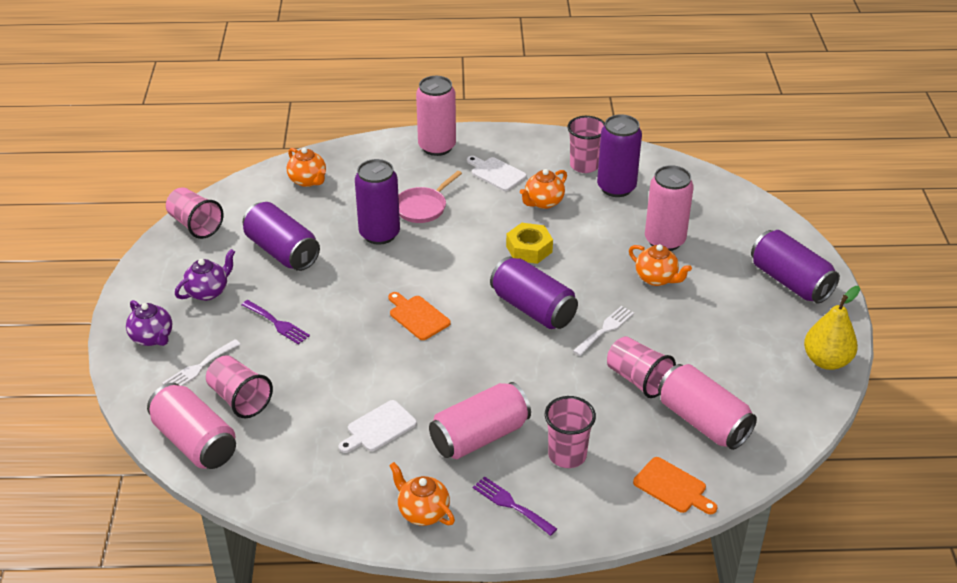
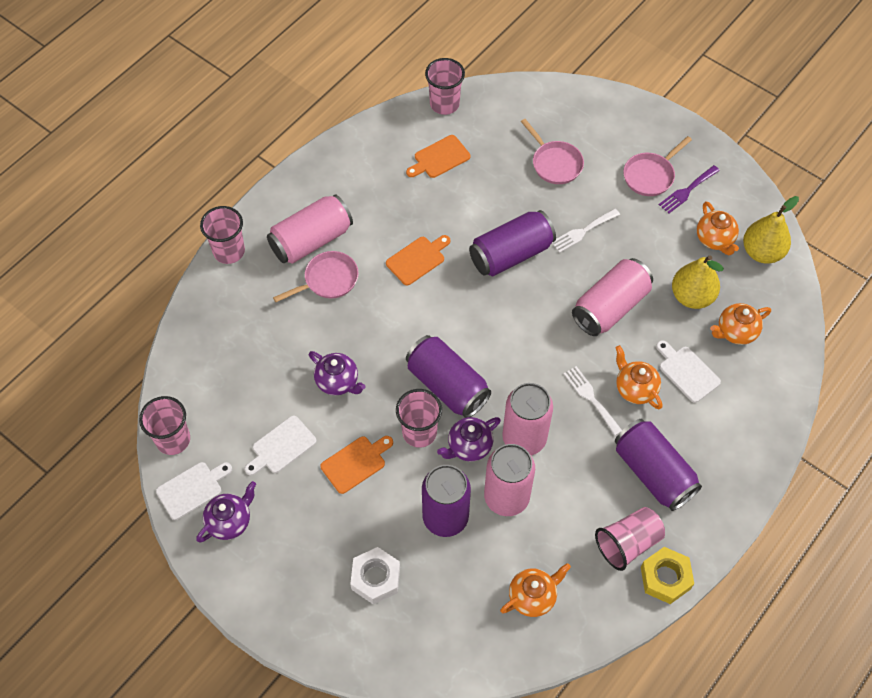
orange cutting board: [388,292,451,340] [633,457,717,514] = 2 -> [320,436,393,494] [386,235,450,286] [406,135,471,178] = 3
pink can: [147,383,236,469] [416,76,456,156] [429,382,531,459] [645,165,694,251] [658,364,757,450] = 5 -> [267,194,353,264] [484,444,535,516] [502,383,553,455] [572,258,653,336] = 4
pink pan: [398,171,462,223] = 1 -> [273,251,359,302] [521,119,584,184] [623,136,692,196] = 3
purple can: [243,202,320,271] [355,159,400,245] [490,256,578,329] [597,114,642,197] [751,230,840,304] = 5 -> [406,335,491,418] [422,465,471,537] [469,210,556,276] [615,419,702,511] = 4
purple fork: [242,300,310,345] [473,476,557,536] = 2 -> [659,165,720,213] = 1
purple teapot: [126,300,172,346] [175,249,235,301] = 2 -> [196,481,256,543] [309,351,366,395] [437,417,501,462] = 3
white cutting board: [339,400,417,453] [467,156,527,191] = 2 -> [156,462,232,520] [245,416,316,476] [656,340,721,403] = 3
white nut: none = 0 -> [350,547,400,605] = 1
yellow pear: [804,286,860,370] = 1 -> [672,255,724,309] [743,196,799,264] = 2

